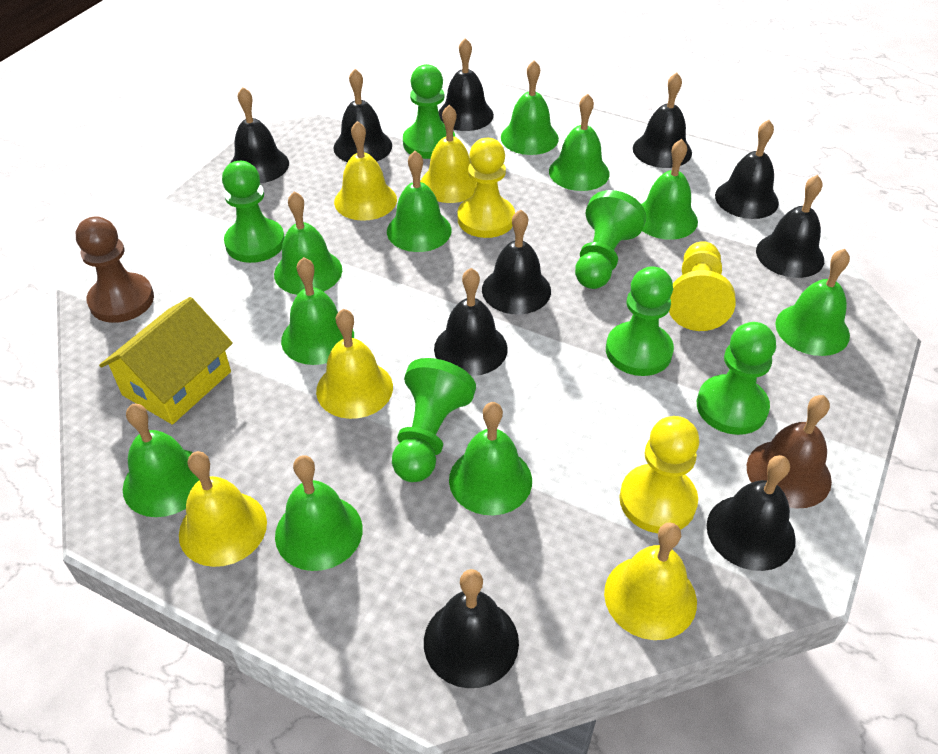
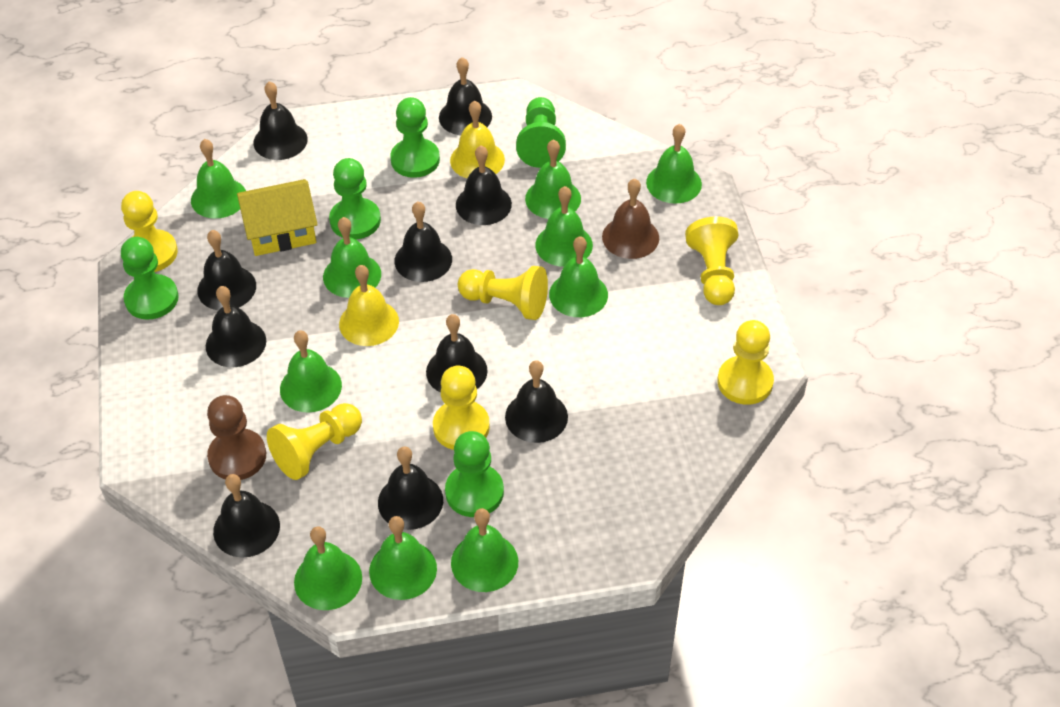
green pawn: [222,161,285,263] [392,358,476,482] [403,64,455,159] [575,190,646,289] [606,266,674,376] [697,322,776,435] = 6 -> [121,237,179,320] [329,158,381,239] [390,97,440,178] [445,431,504,517] [516,97,566,168] = 5
yellow bell: [179,451,267,567] [316,309,393,419] [334,121,397,221] [420,105,476,203] [604,522,697,640] = 5 -> [339,265,399,346] [450,100,505,178] = 2
yellow pawn: [457,138,515,238] [619,416,699,533] [669,241,736,331] = 3 -> [121,191,178,272] [267,403,362,480] [433,365,490,450] [458,266,548,320] [685,216,738,305] [717,320,774,405] = 6

